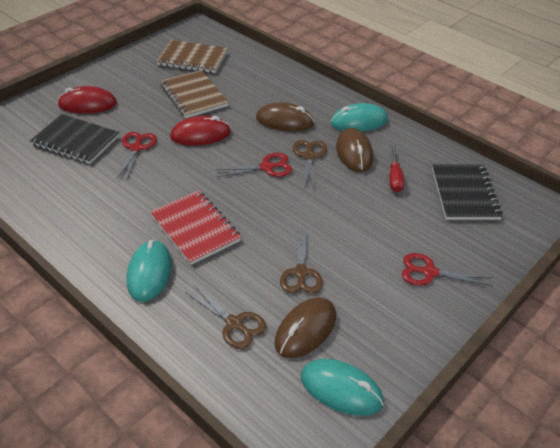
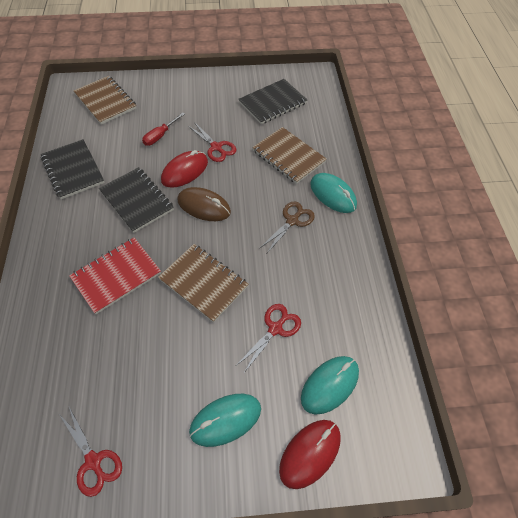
black notebook: [30,114,119,164] [432,164,503,220] = 2 -> [41,139,105,199] [99,167,174,233] [239,79,307,124] = 3
brown mouse: [256,102,314,132] [275,297,336,358] [336,128,373,172] = 3 -> [177,187,231,221] = 1
brown notebook: [156,40,228,73] [160,70,229,118] = 2 -> [73,76,136,125] [158,244,248,323] [252,127,327,184] = 3
brown scissors: [185,285,266,349] [280,231,323,294] [292,140,327,188] = 3 -> [259,202,315,253] = 1

